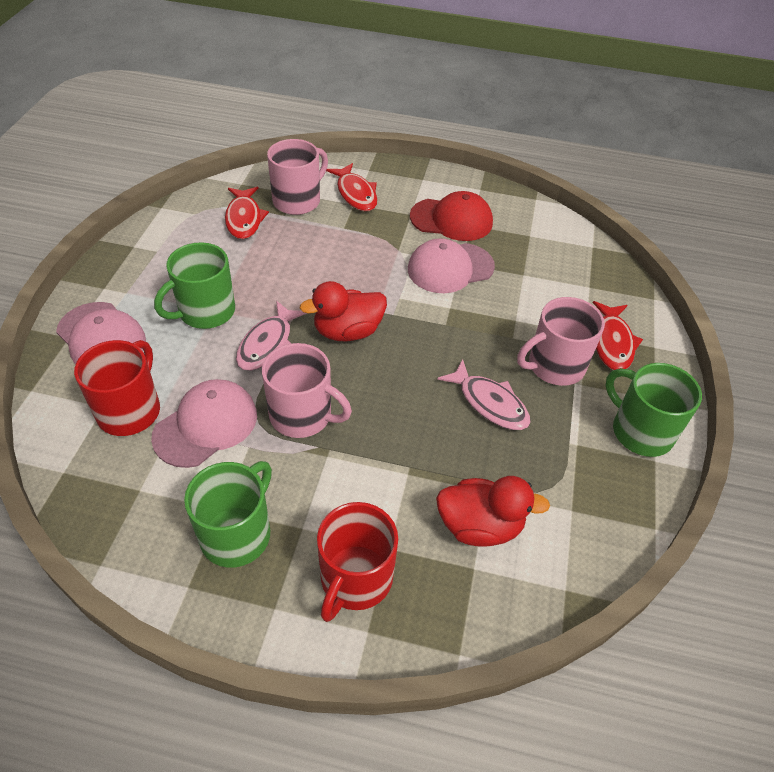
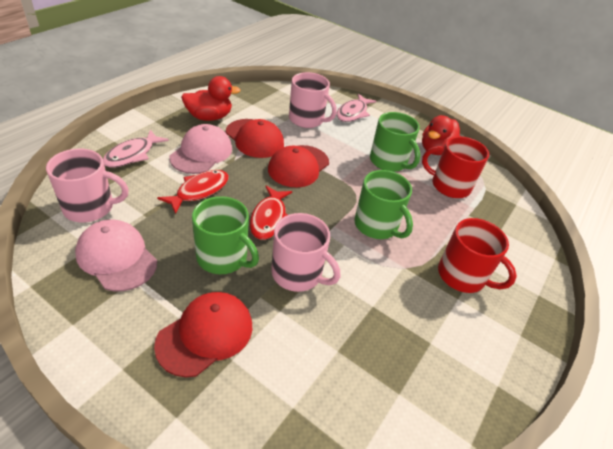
pink cap: [56,302,146,364] [151,379,257,468] [408,238,495,293] = 3 -> [75,220,157,291] [170,124,232,174] = 2
red cap: [410,191,493,241] = 1 -> [154,292,252,377] [226,119,284,158] [268,145,329,187] = 3
red fish: [225,187,269,239] [326,163,378,211] [593,301,643,370] = 3 -> [157,170,229,214] [250,186,292,240] = 2

